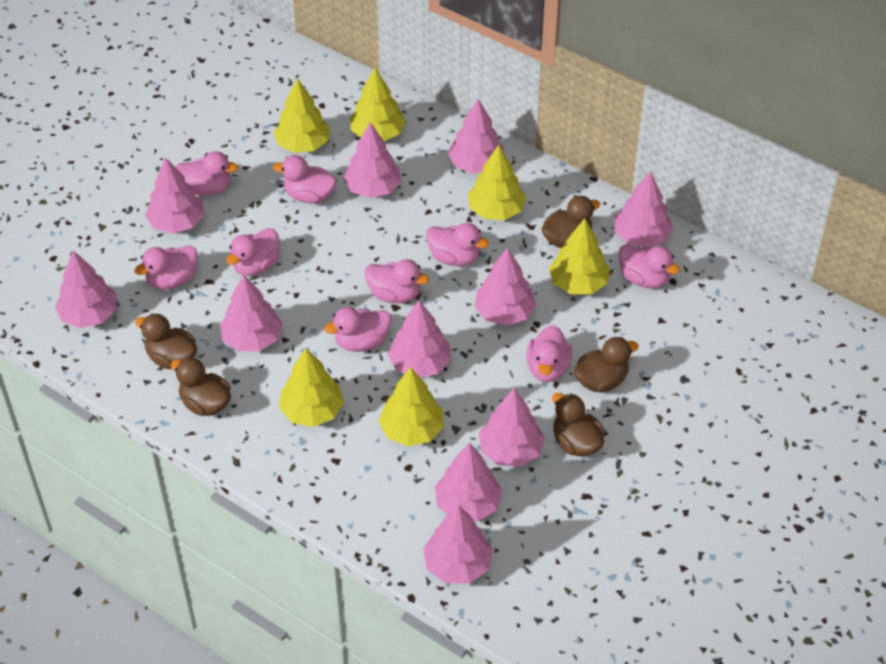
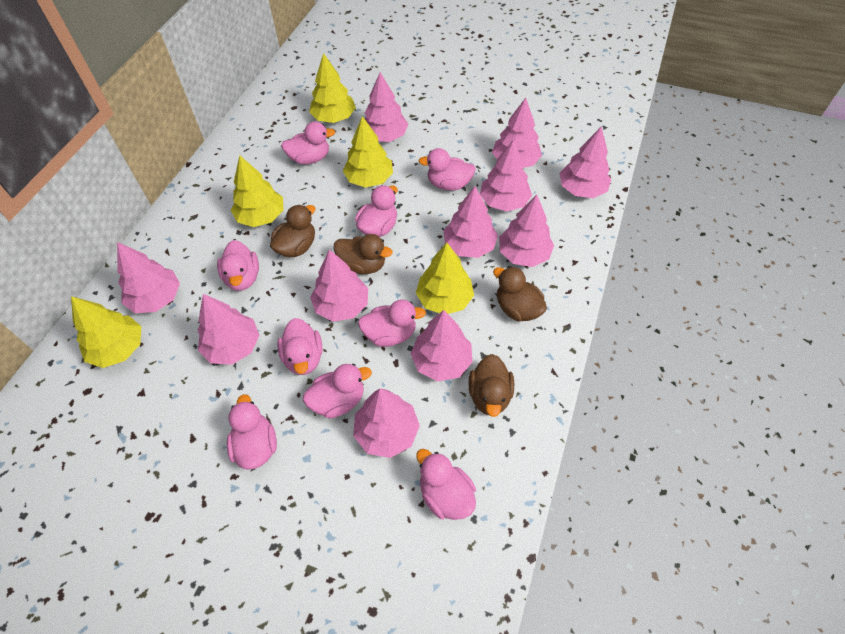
brown duck: [135,314,197,369] [171,357,231,416] [541,196,601,248] [552,393,605,456] [574,337,639,393] = 5 -> [270,205,315,257] [333,234,393,274] [468,354,514,417] [493,266,547,321] = 4
yellow tree: [274,78,330,153] [279,348,344,427] [350,68,406,141] [379,367,444,446] [468,145,526,220] [549,218,610,294] = 6 -> [71,296,141,368] [231,155,284,227] [309,53,356,123] [343,116,393,188] [416,243,474,314] = 5

